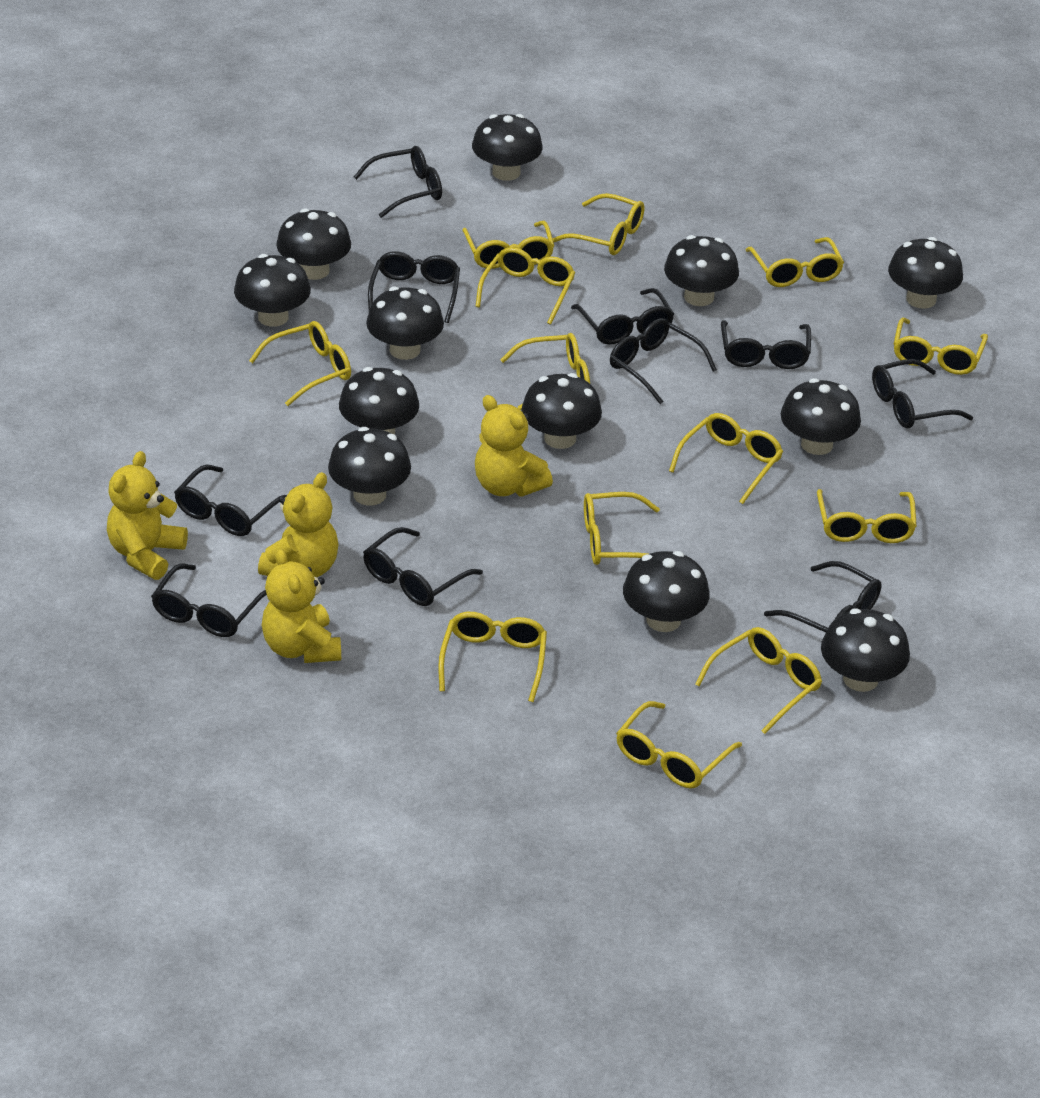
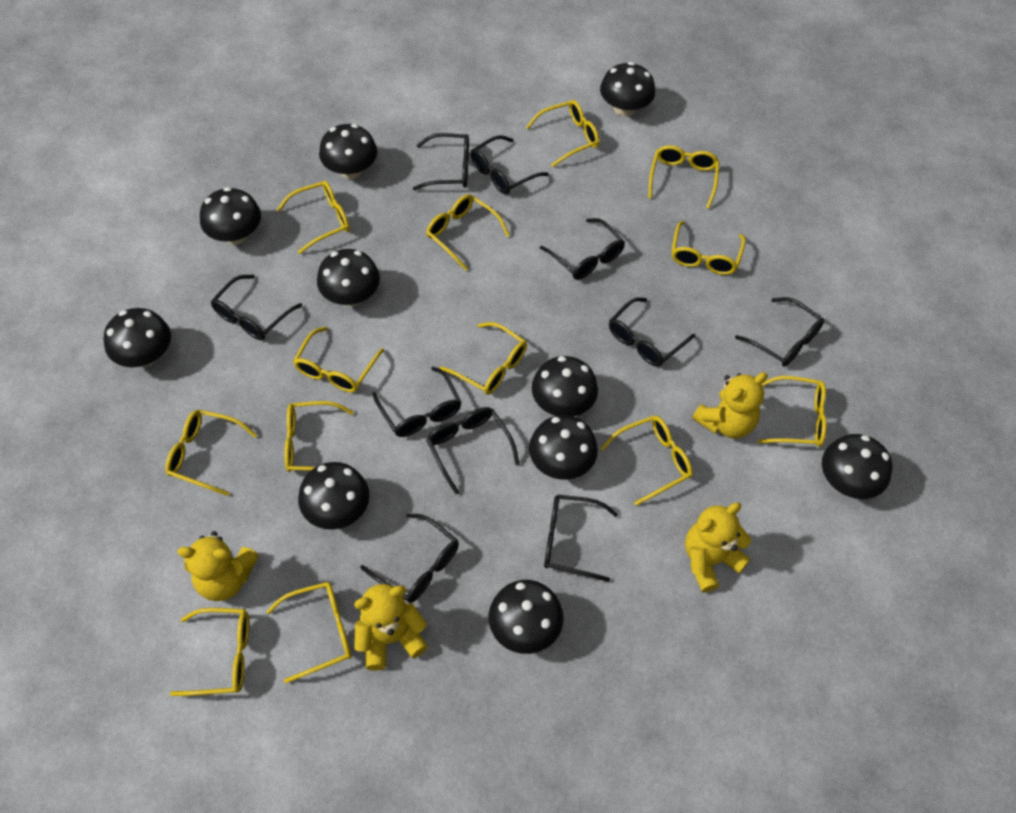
black mushroom: [234,254,311,327] [276,208,351,280] [328,427,411,506] [339,367,419,435] [366,286,444,360] [472,114,543,181] [521,373,602,449] [623,551,710,632] [664,235,739,306] [781,378,861,455] [821,608,910,692] [888,237,963,309] = 12 -> [104,308,171,367] [200,187,261,245] [298,462,370,530] [317,249,380,306] [319,124,377,179] [489,580,564,654] [529,415,598,480] [532,356,598,417] [600,62,655,117] [822,434,892,499] = 10

